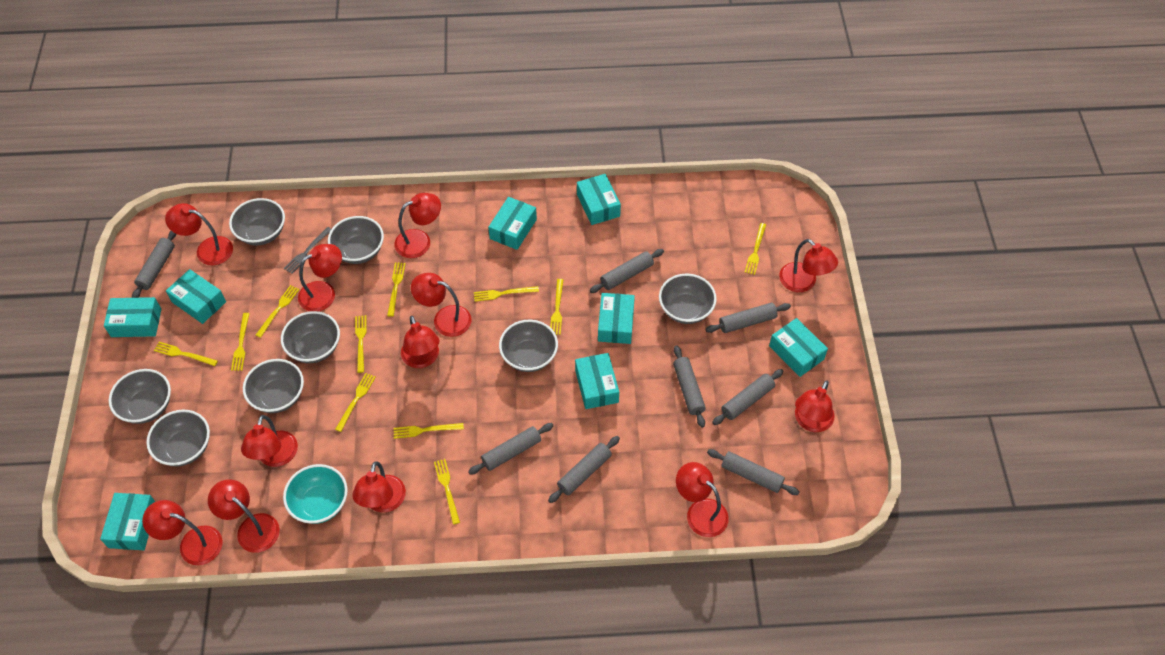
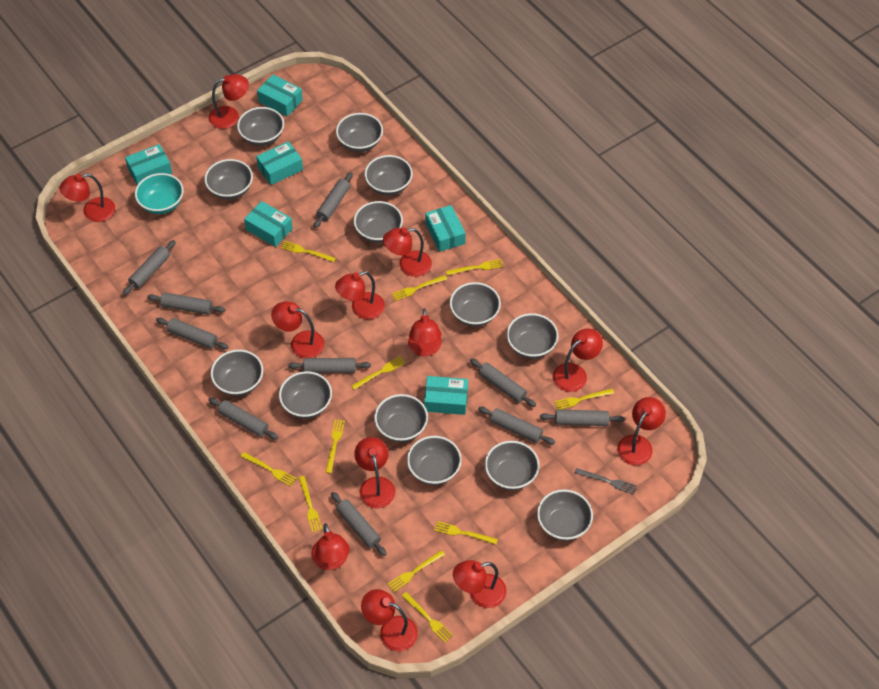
grey bowl: [109,369,171,424] [146,410,210,466] [229,198,285,246] [243,359,304,413] [281,311,340,363] [328,216,384,264] [499,320,558,372] [659,274,717,324] = 8 -> [204,159,253,200] [211,350,263,396] [237,107,284,146] [279,371,332,419] [336,113,383,152] [354,201,403,243] [365,155,413,196] [374,394,428,442] [407,436,462,485] [450,282,501,327] [485,441,540,490] [507,313,558,359] [537,489,593,541] = 13
grey rolling pin: [132,231,177,298] [468,423,553,475] [548,436,620,503] [590,249,664,293] [673,346,706,428] [705,303,791,333] [707,449,799,495] [712,369,784,425] = 8 -> [123,240,176,295] [147,292,225,315] [156,318,229,349] [209,398,278,440] [288,358,371,373] [314,172,353,228] [331,492,387,556] [470,358,536,407] [478,407,555,445] [540,409,625,426] = 10
turquoise box: [100,493,155,550] [104,297,161,337] [166,269,226,324] [488,197,537,250] [575,353,619,409] [577,174,621,225] [598,293,635,344] [769,318,828,377] = 8 -> [125,144,172,185] [244,201,293,247] [256,141,303,185] [257,75,303,116] [424,376,468,415] [425,205,466,252] = 6

